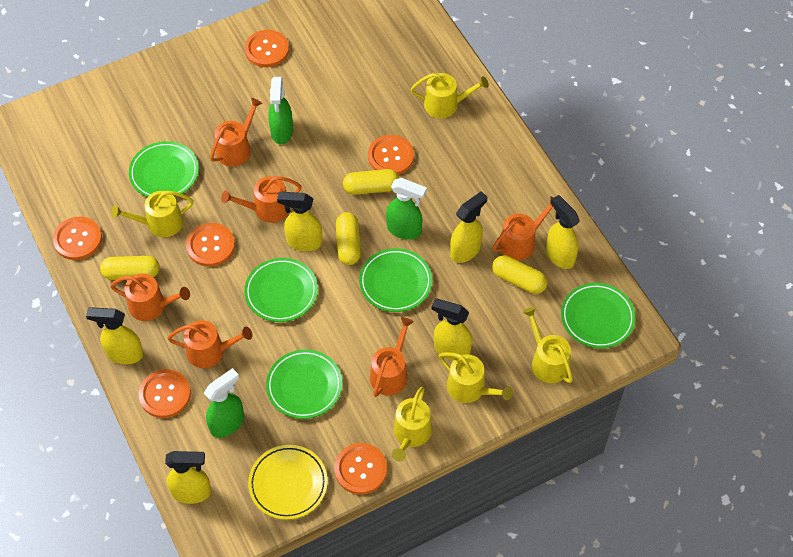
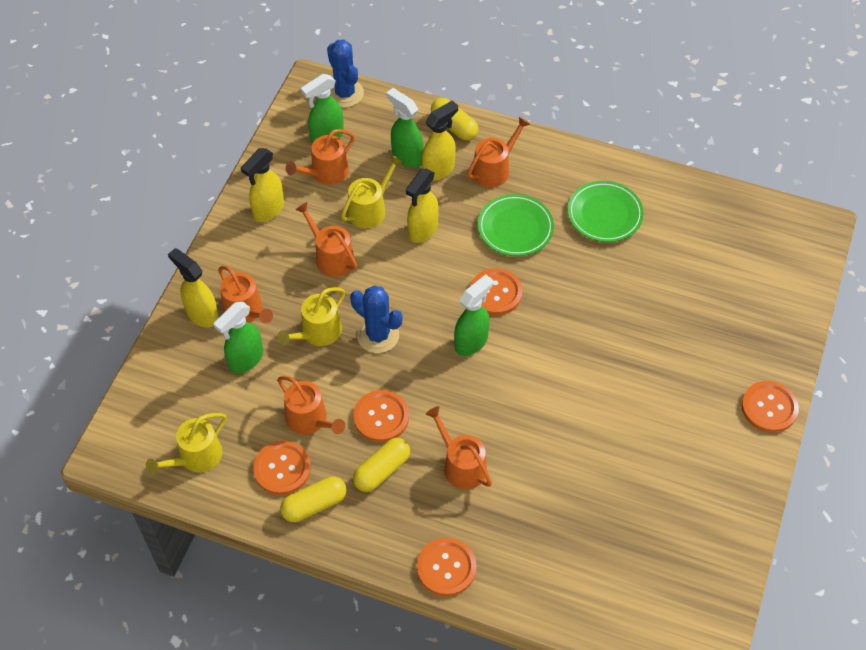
blue cactus: none = 0 -> [327,39,364,107] [350,285,403,353] = 2
green plate: [129,141,199,197] [244,258,318,322] [266,349,342,419] [359,248,432,312] [561,283,636,348] = 5 -> [478,194,554,256] [568,181,644,242] = 2
green spray bottle: [204,368,244,438] [268,77,293,144] [386,178,427,240] = 3 -> [214,302,263,374] [301,74,344,144] [386,88,423,168] [454,274,493,356] = 4
orange button: [53,216,102,260] [139,369,191,418] [186,223,235,267] [245,30,289,67] [335,443,387,494] [368,135,414,175] = 6 -> [253,441,311,495] [353,390,409,442] [417,538,476,596] [470,268,523,315] [741,381,799,433] = 5
yellow capsule: [100,256,160,280] [336,212,361,265] [343,169,399,195] [492,255,547,294] = 4 -> [280,476,346,522] [353,438,410,492] [431,98,478,141] = 3
yellow plate: [248,445,328,520] = 1 -> none = 0
yellow spray bottle: [86,307,143,364] [165,451,211,504] [277,192,322,251] [432,299,472,360] [450,191,487,263] [546,195,580,269] = 6 -> [168,248,219,328] [241,148,284,222] [406,169,438,243] [422,101,458,181] = 4
yellow watering can: [111,191,194,237] [392,387,432,462] [411,73,489,118] [439,352,513,403] [523,307,573,383] = 5 -> [146,413,227,474] [277,287,345,346] [341,155,403,228] = 3

